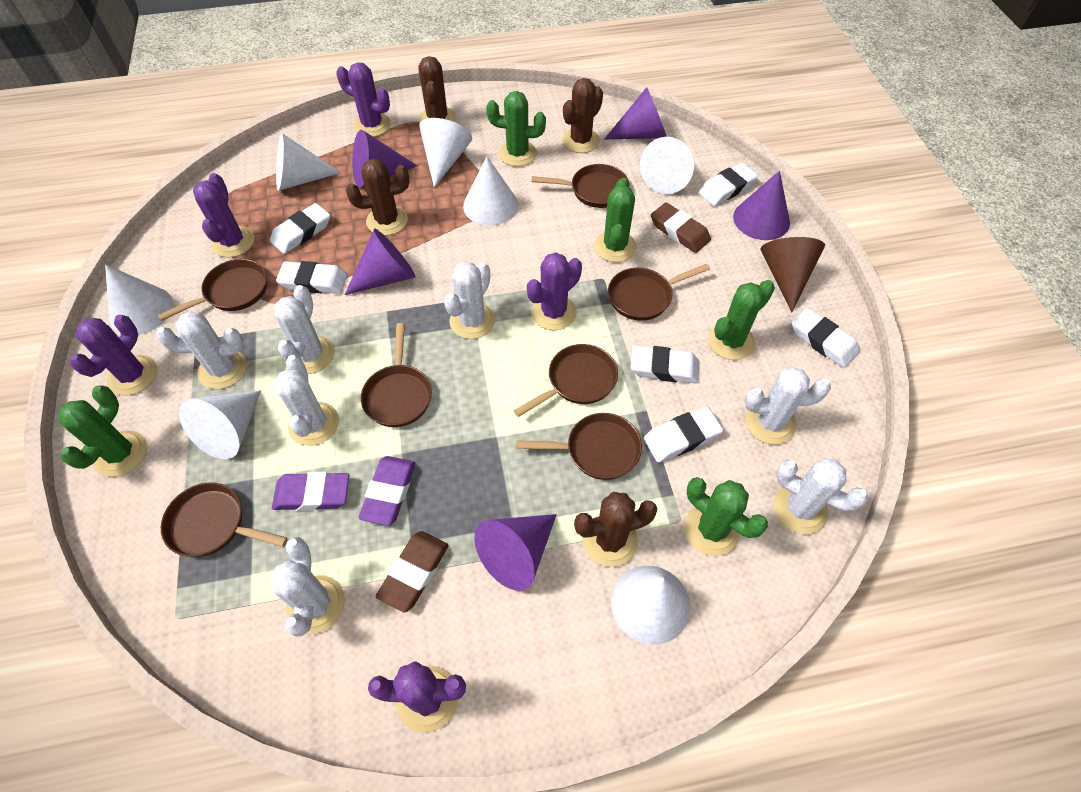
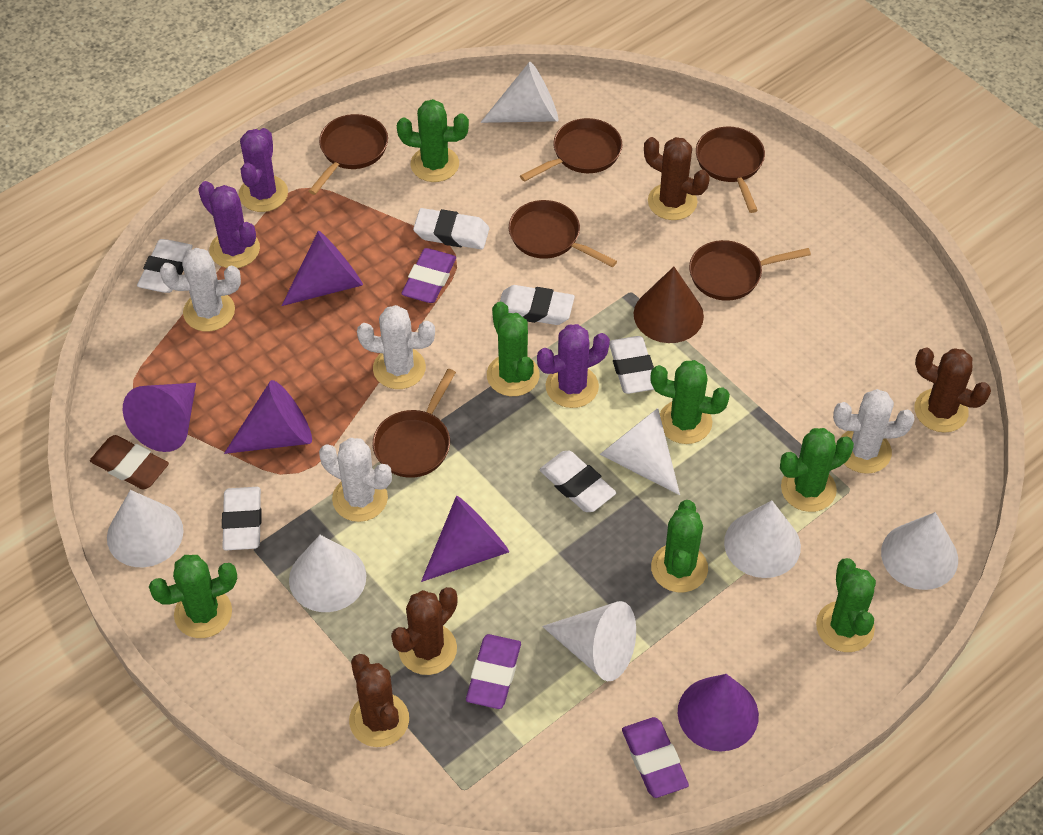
brown eraser: [376,531,449,613] [651,203,711,253] = 2 -> [90,435,169,490] = 1
brown pan: [157,259,267,321] [161,482,287,557] [361,323,432,427] [514,344,618,417] [516,413,642,480] [532,164,629,208] [608,264,710,321] = 7 -> [309,114,388,195] [373,369,456,478] [509,200,617,267] [520,118,622,182] [689,240,811,301] [696,127,765,213] = 6
green cactus: [58,385,147,477] [486,91,546,166] [594,178,637,262] [685,477,768,556] [708,280,775,360] = 5 -> [149,555,237,638] [397,99,469,182] [487,302,540,396] [650,360,730,444] [651,500,708,592] [780,428,854,512] [816,558,876,652] = 7
purple cactus: [70,315,157,396] [193,173,254,257] [336,62,391,137] [368,661,466,733] [527,252,582,330] = 5 -> [198,181,260,268] [239,128,288,212] [537,324,610,408] = 3
purple eraser: [272,472,349,511] [359,456,415,526] = 2 -> [401,248,456,303] [466,634,521,709] [622,717,689,798] = 3
white cactus: [156,312,247,389] [269,537,345,637] [274,285,335,374] [274,355,339,446] [444,262,495,339] [745,367,831,445] [773,458,868,534] = 7 -> [160,248,241,332] [319,438,392,522] [357,305,435,389] [833,389,915,474] = 4

